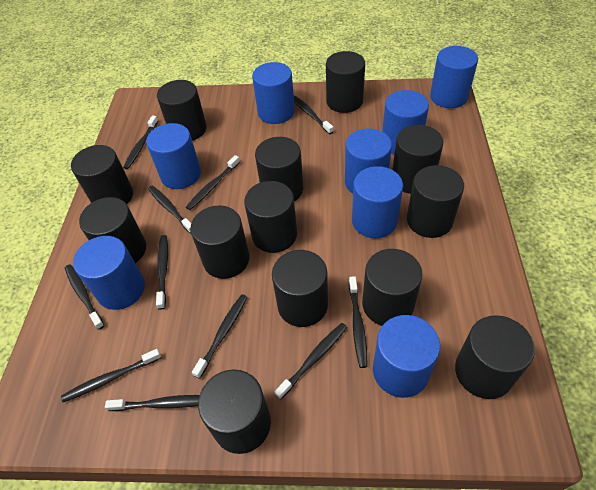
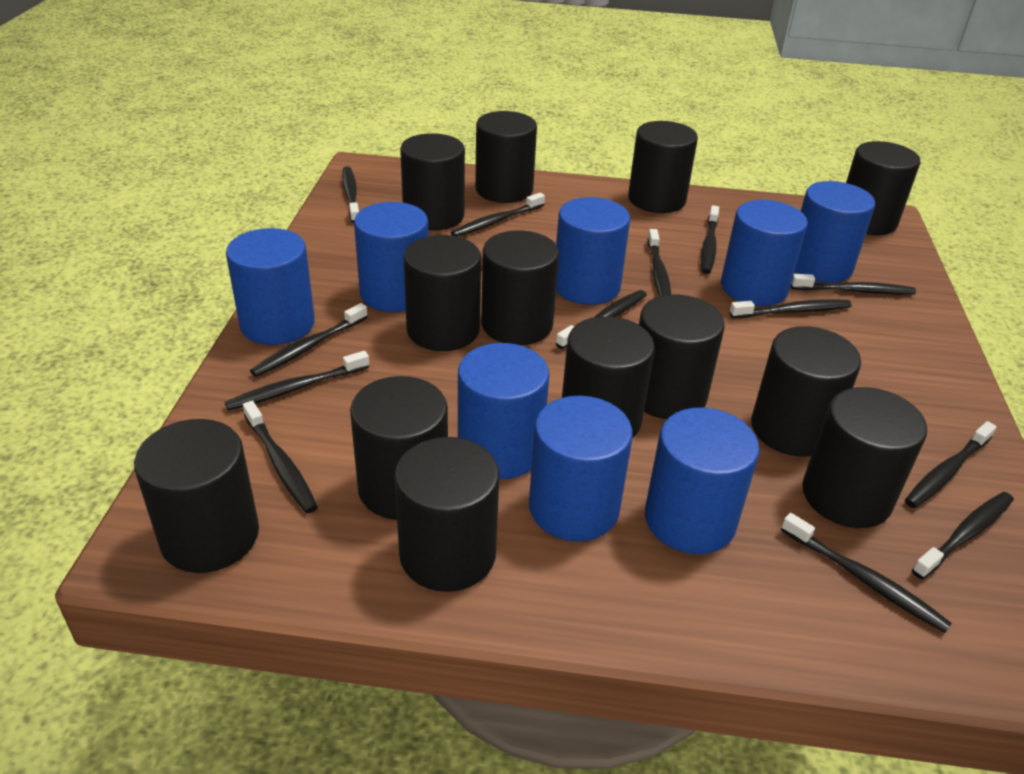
black toothbrush: [61,349,161,402] [65,264,105,330] [105,395,200,411] [123,115,158,169] [148,186,191,234] [156,235,168,310] [186,155,240,210] [192,294,247,379] [275,323,347,399] [294,95,334,134] [349,276,368,368] = 11 -> [224,351,369,411] [243,401,318,513] [250,303,368,377] [342,166,359,223] [451,193,545,237] [556,290,647,349] [647,229,671,297] [701,205,719,274] [730,299,852,318] [781,513,952,633] [791,274,916,295] [905,421,997,508] [912,492,1014,579] = 13

